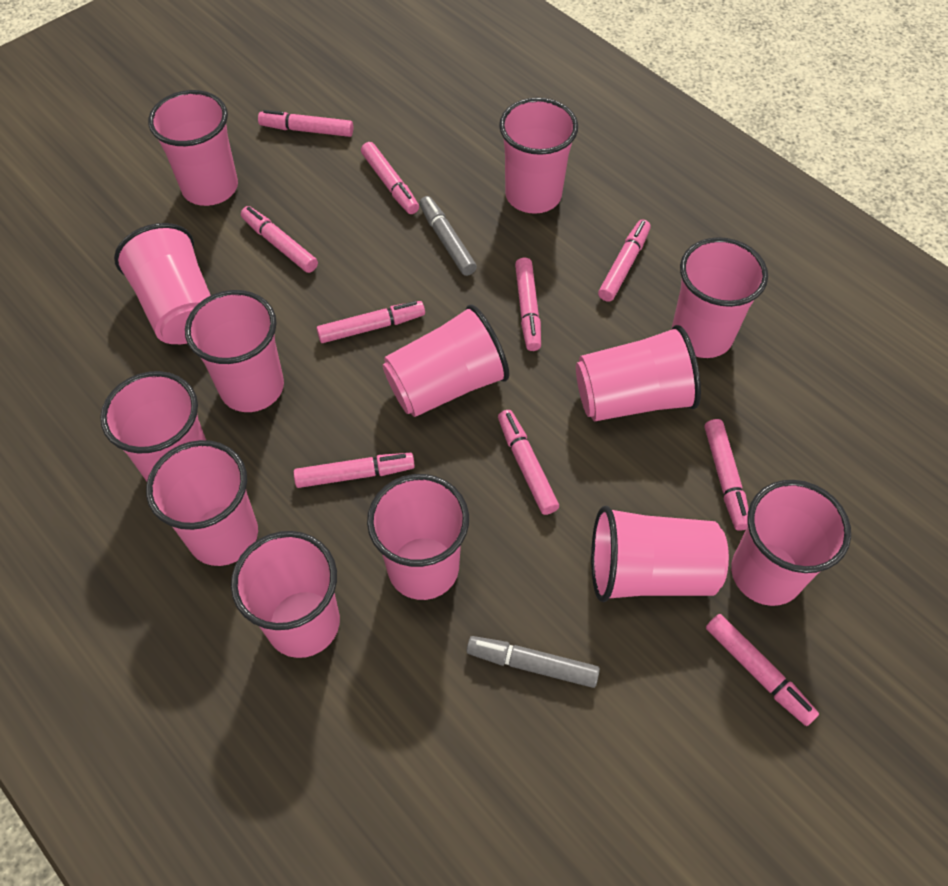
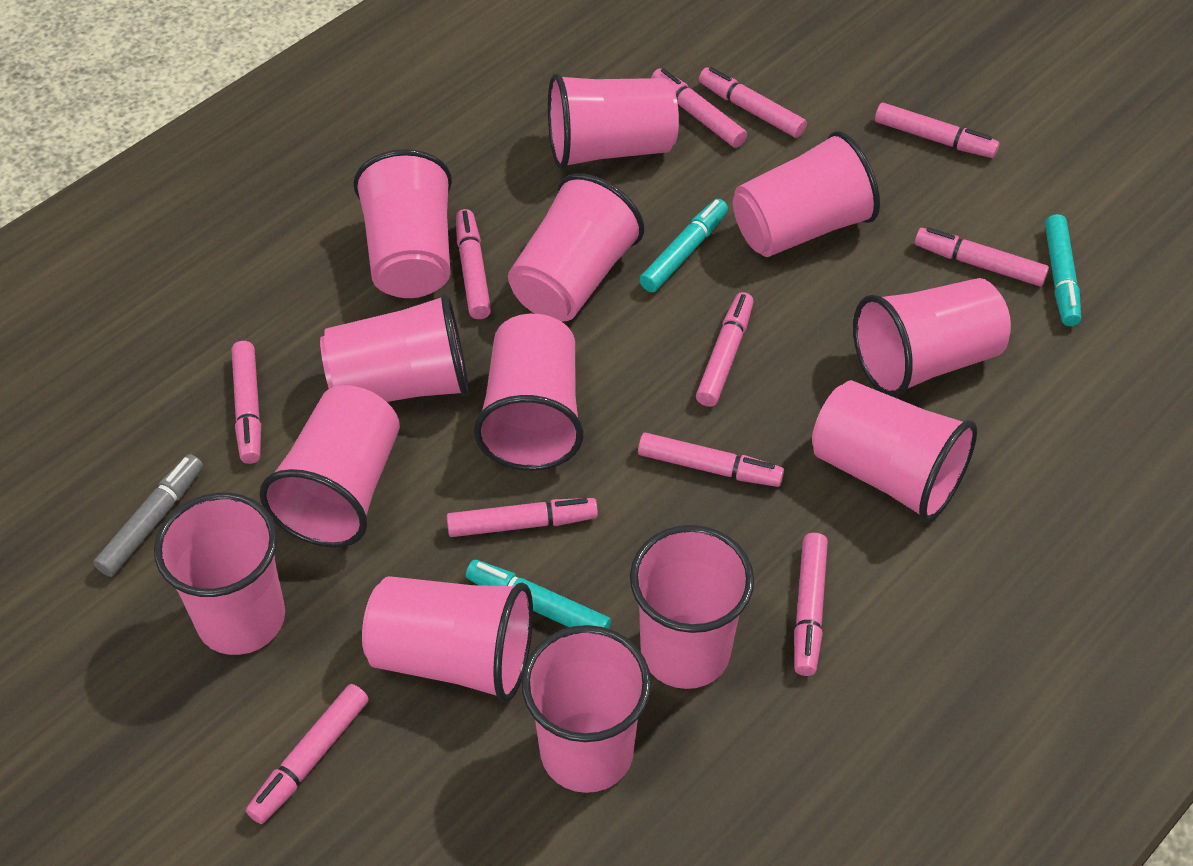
grey marker: [419,196,477,276] [467,636,600,688] = 2 -> [93,454,203,577] = 1
pink marker: [241,206,318,273] [258,110,353,137] [294,453,415,488] [316,301,425,343] [361,142,419,214] [498,410,559,515] [515,258,541,351] [598,220,651,302] [705,419,749,531] [706,614,819,726] = 10 -> [232,341,261,464] [246,684,369,824] [447,498,598,537] [456,209,491,319] [638,433,784,487] [651,68,747,148] [696,292,754,407] [699,67,807,138] [794,533,828,676] [875,103,999,158] [915,227,1049,286] = 11
turquoise marker: none = 0 -> [466,560,611,629] [639,199,728,292] [1045,214,1081,326] = 3

